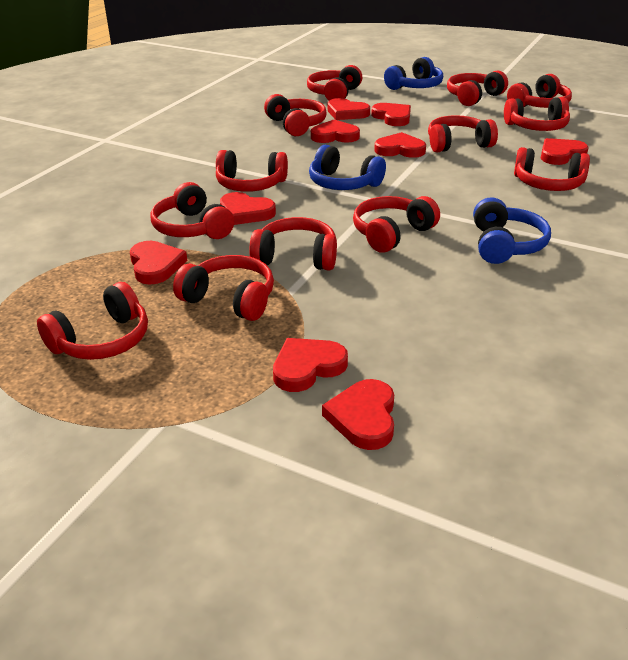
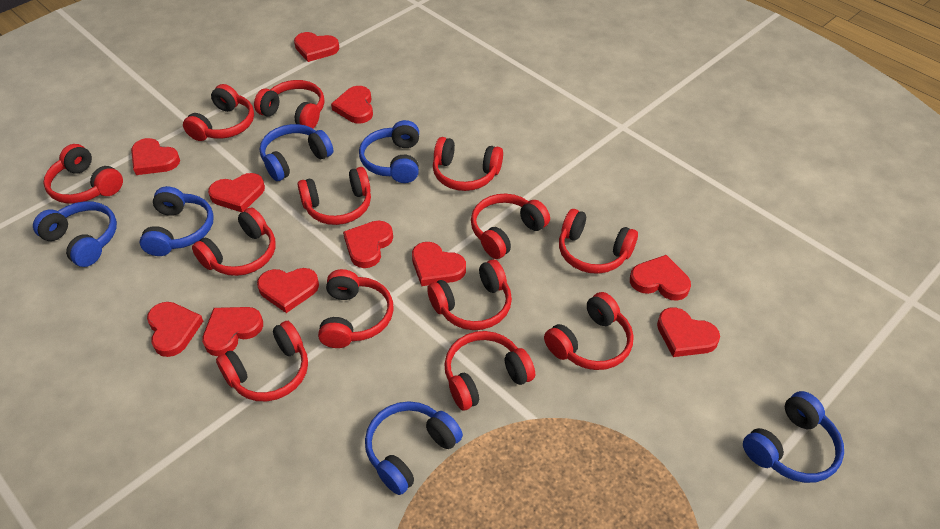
blue headphones: [309,145,386,190] [384,57,443,90] [473,197,551,264] = 3 -> [33,201,117,267] [140,186,214,256] [260,124,333,181] [359,120,419,183] [365,401,463,495] [743,391,844,483] = 6
red heart: [130,241,187,285] [220,192,276,225] [273,338,348,392] [311,119,360,143] [322,379,394,450] [328,98,370,120] [371,103,411,126] [374,132,426,158] [541,138,589,165] = 9 -> [131,138,180,175] [147,302,203,357] [202,307,263,356] [208,173,265,212] [257,268,319,313] [294,32,339,62] [331,86,373,124] [343,220,393,268] [412,242,466,286] [630,255,691,301] [657,307,720,357] = 11

